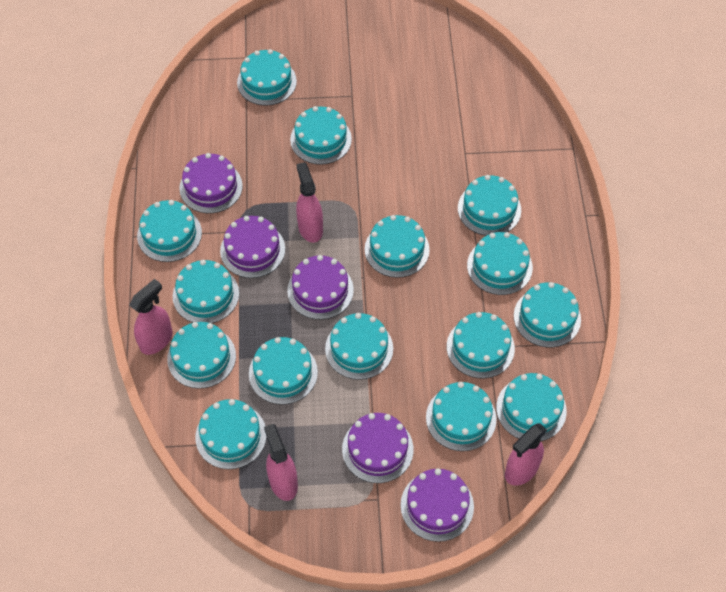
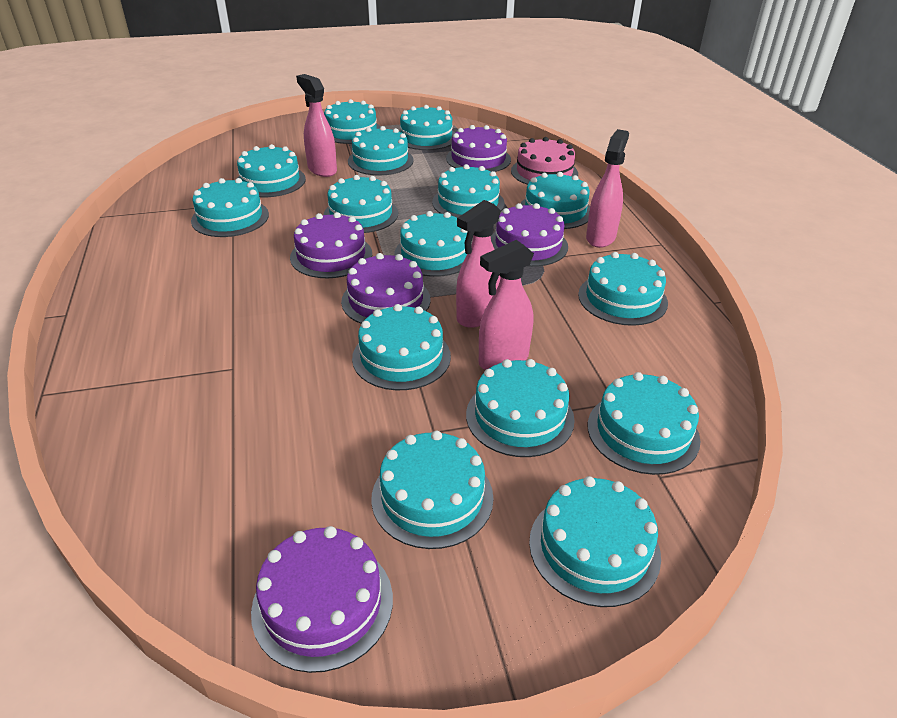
pink cake: none = 0 -> [511,137,578,185] = 1

